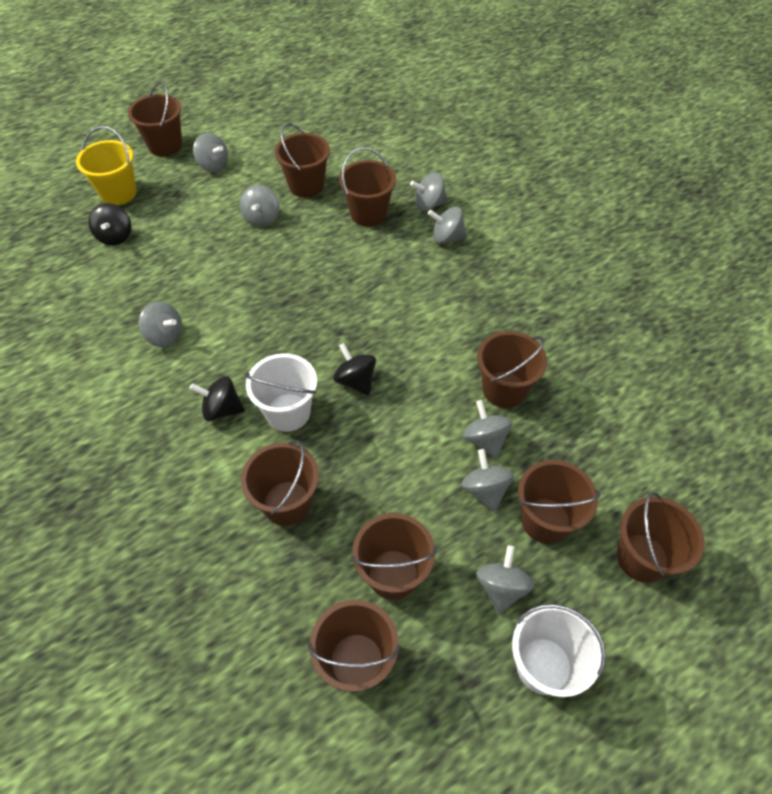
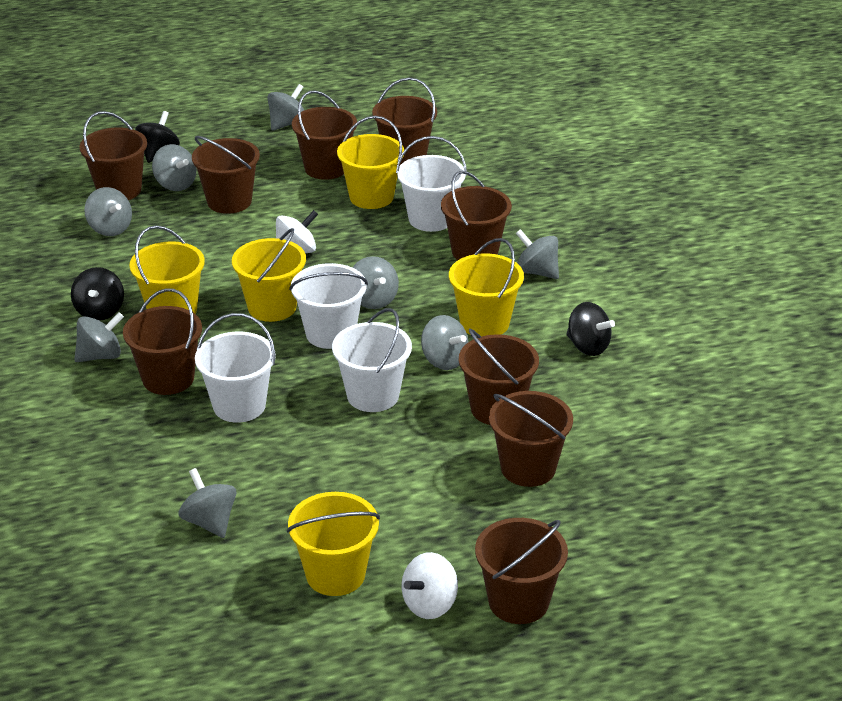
white bucket: [245,354,317,432] [512,604,606,697] = 2 -> [195,313,276,423] [289,263,368,349] [332,308,412,412] [396,136,467,232] = 4
white spinning top: none = 0 -> [276,210,318,253] [402,552,458,619] = 2
yellow bucket: [76,126,137,205] = 1 -> [130,225,205,314] [232,228,306,322] [287,492,380,596] [337,116,404,209] [449,238,524,336] = 5

